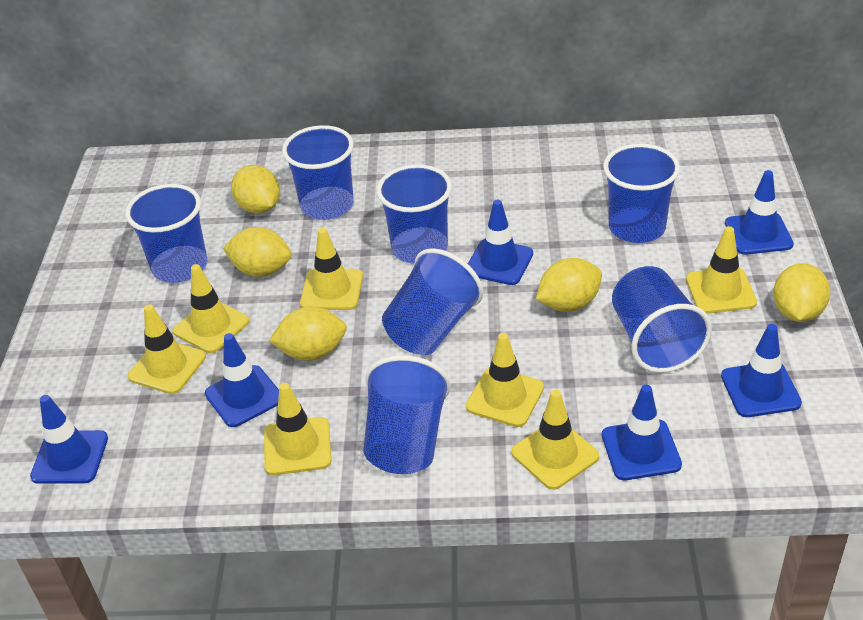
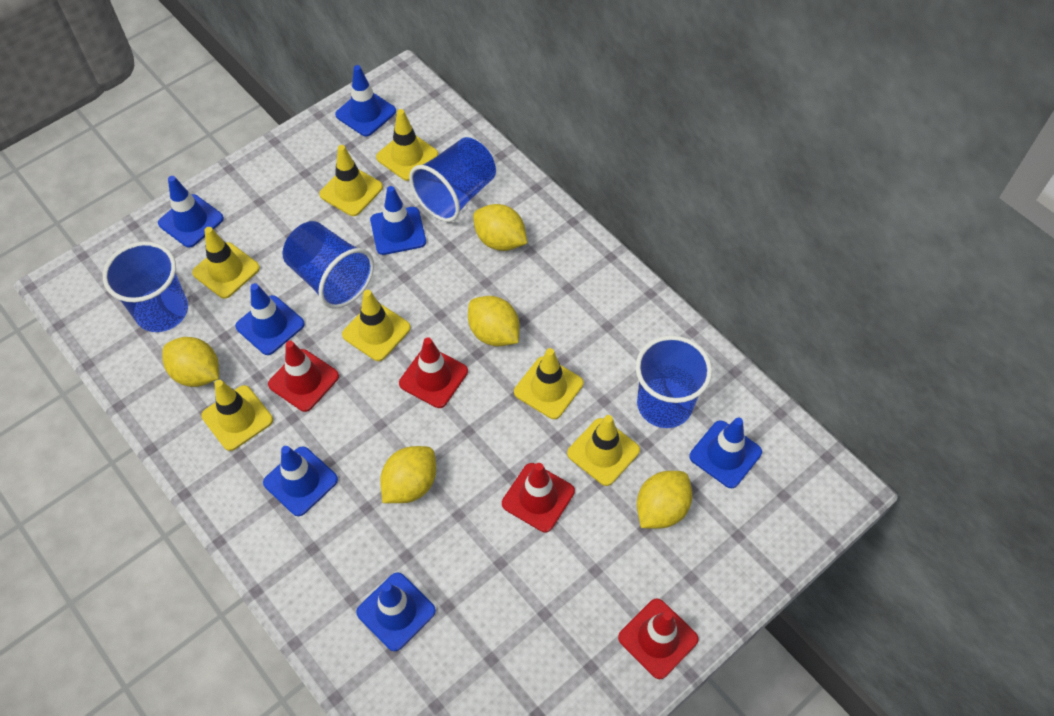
blue cup: [125,184,207,283] [282,125,354,220] [363,355,451,474] [377,164,452,264] [382,248,484,355] [603,144,680,243] [612,266,712,373] = 7 -> [103,241,188,332] [282,221,374,309] [409,137,496,222] [636,335,712,428] = 4
blue traffic cone: [30,395,108,484] [205,333,279,427] [468,200,533,285] [602,385,682,480] [721,324,802,417] [725,170,794,255] = 6 -> [158,176,224,248] [235,283,305,355] [263,446,338,516] [335,65,396,137] [356,572,436,651] [370,186,426,255] [689,418,762,488] = 7
red traffic cone: none = 0 -> [268,341,339,412] [399,337,468,408] [502,463,575,532] [618,598,699,679] = 4

